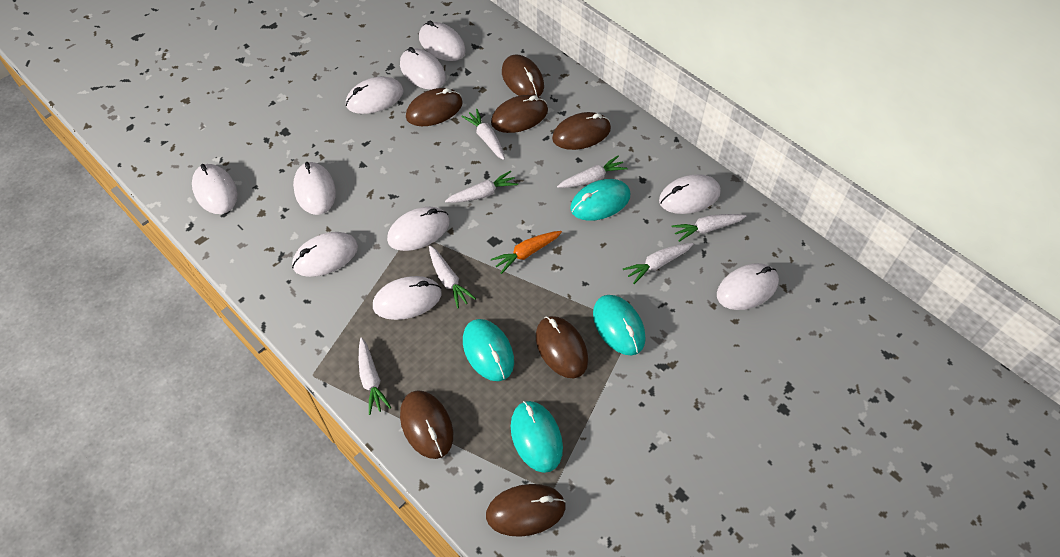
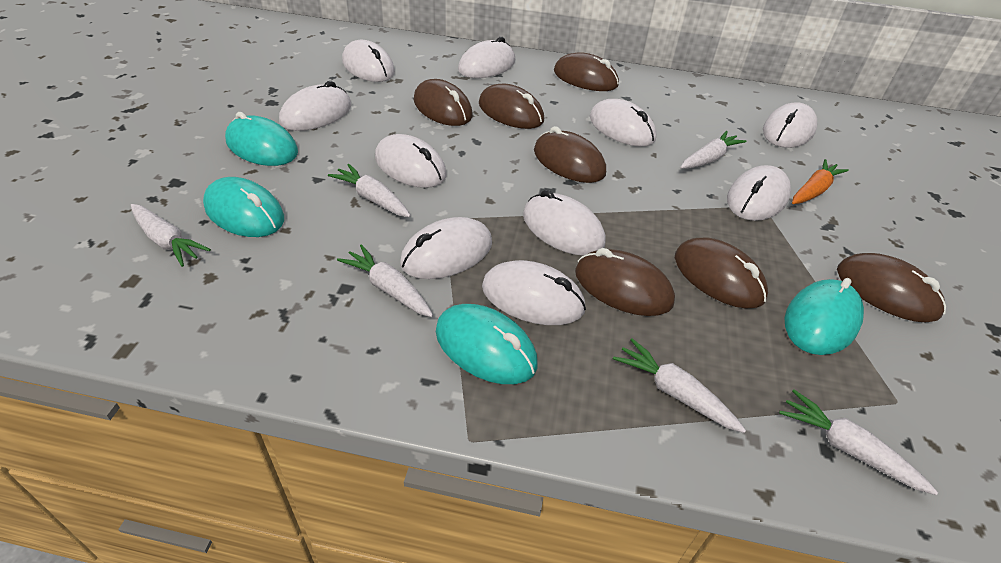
white carrot: [359,338,391,415] [429,245,476,308] [445,171,518,203] [461,109,505,160] [557,155,628,188] [623,243,694,284] [671,214,747,242] = 7 -> [131,204,211,267] [328,164,411,217] [337,244,433,317] [613,338,746,433] [680,131,746,169] [779,389,938,495] = 6

